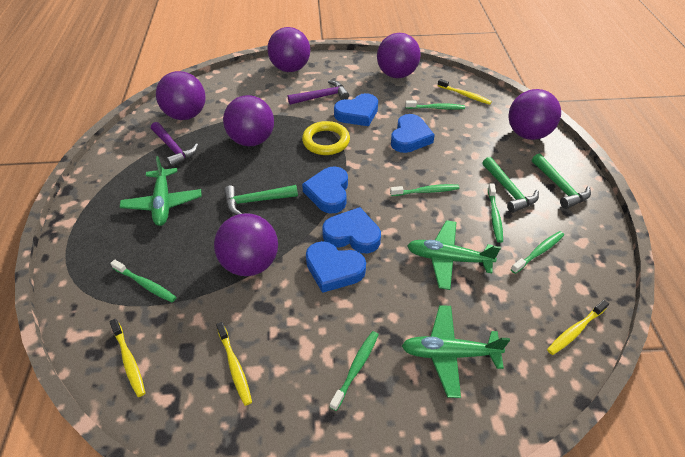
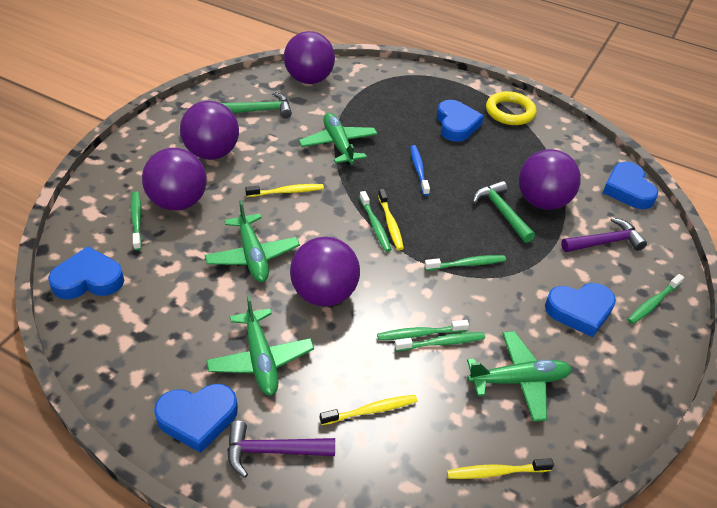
blue toothbrush: none = 0 -> [410,145,430,196] = 1
green hammer: [224,185,298,215] [483,157,539,213] [532,154,591,209] = 3 -> [221,92,292,118] [473,181,535,243] = 2
green plane: [120,156,202,226] [402,305,510,398] [407,220,501,290] = 3 -> [205,200,300,282] [206,295,314,395] [299,113,378,165] [467,331,572,422] = 4
purple ball: [156,71,206,120] [214,213,278,276] [223,95,274,146] [267,27,310,72] [377,33,421,78] [508,89,561,140] = 6 -> [142,148,207,211] [180,101,239,160] [284,31,335,84] [290,237,360,306] [519,149,581,210] = 5

